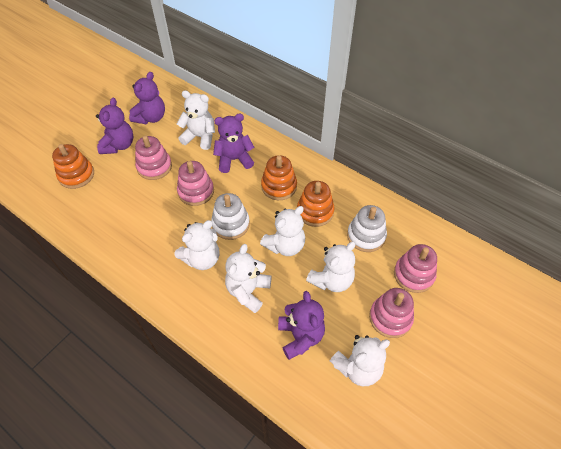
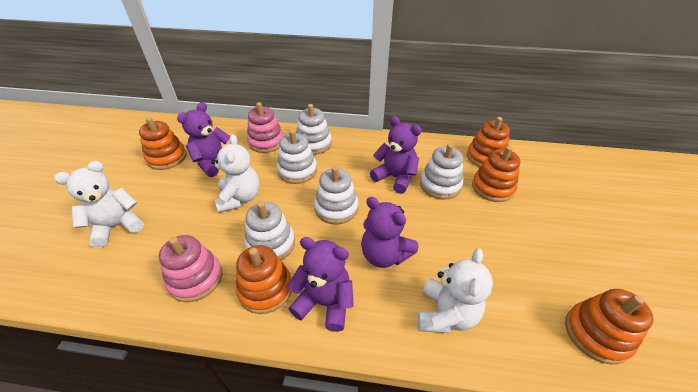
orange stacking toy: [52,144,94,189] [261,155,297,200] [297,181,335,227] = 3 -> [139,117,187,170] [236,245,291,314] [467,117,510,167] [472,146,520,202] [565,289,654,364] = 5
pink stacking toy: [135,135,172,180] [177,161,214,206] [369,288,414,338] [394,244,437,293] = 4 -> [159,235,222,302] [247,102,284,153] = 2
white stacking toy: [211,193,250,240] [347,205,387,252] = 2 -> [244,201,295,260] [277,130,317,184] [296,104,332,155] [314,166,358,224] [420,143,463,199] = 5
white teddy bear: [175,220,220,270] [177,90,215,150] [225,244,271,313] [260,206,305,256] [306,241,355,292] [330,335,390,386] = 6 -> [54,161,144,248] [211,134,260,213] [417,248,493,333] = 3

